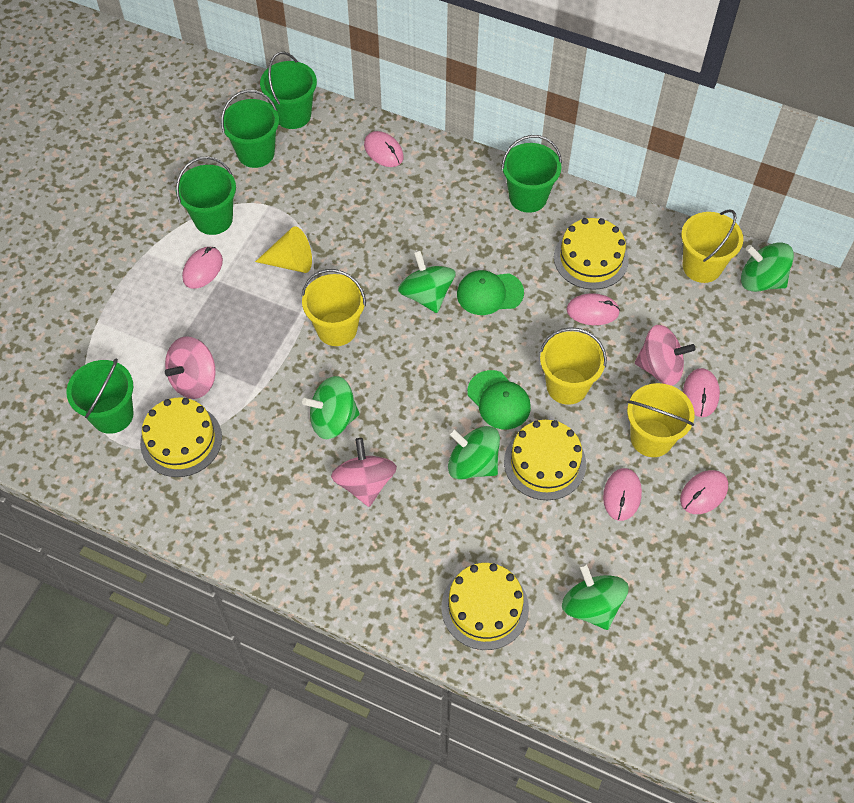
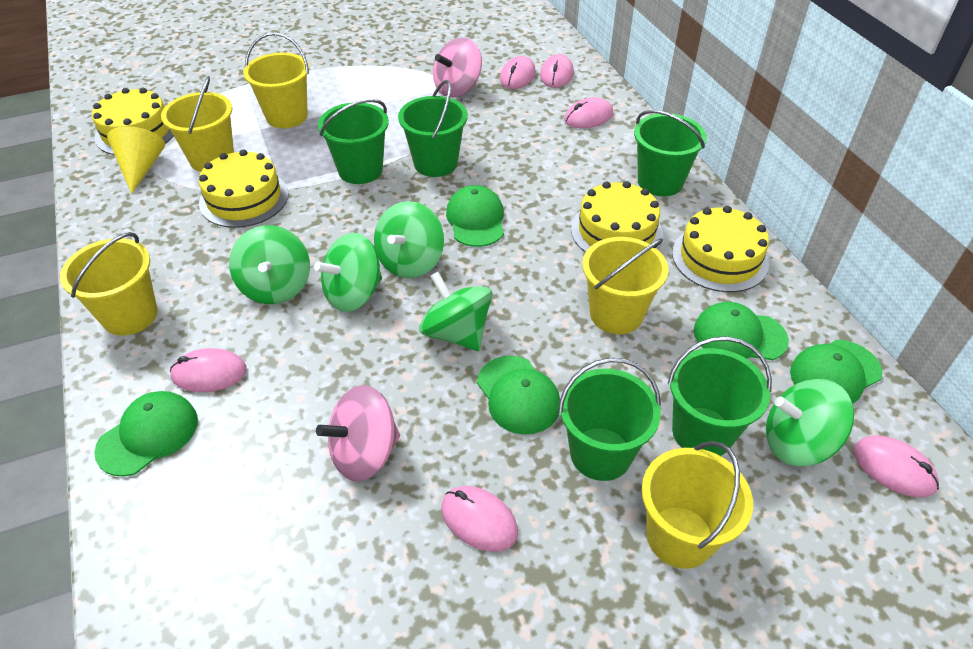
green cap: [457,270,524,315] [467,370,531,429] = 2 -> [94,391,198,477] [446,185,504,247] [477,356,560,435] [694,302,789,360] [790,340,882,404] = 5
pink spinning top: [165,336,216,399] [331,438,397,507] [635,325,696,386] = 3 -> [316,385,400,482] [433,38,482,98] = 2
yellow bucket: [301,269,366,346] [540,327,607,405] [627,383,694,457] [681,209,743,283] = 4 -> [60,232,158,336] [161,76,234,172] [243,33,309,128] [582,237,668,334] [642,441,753,569] = 5

